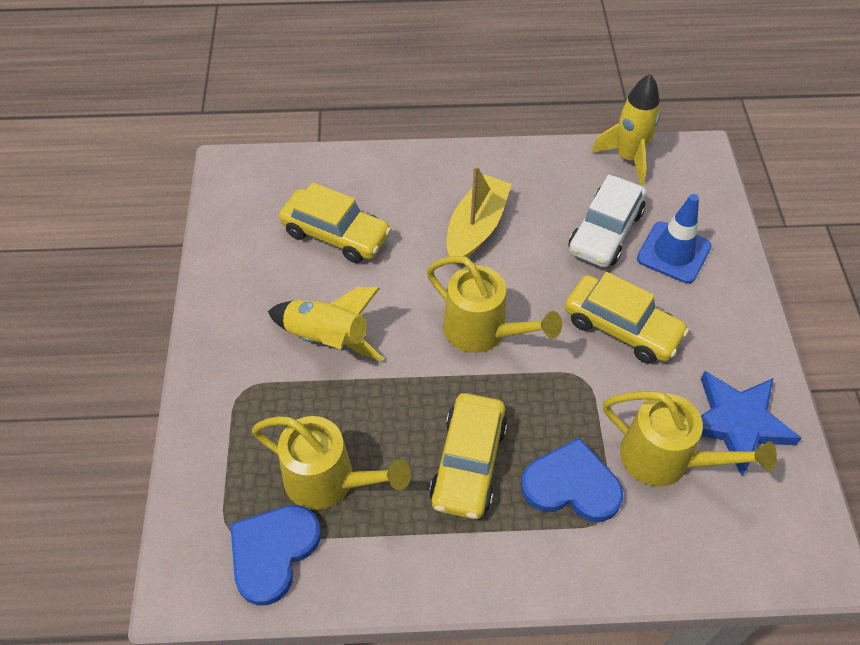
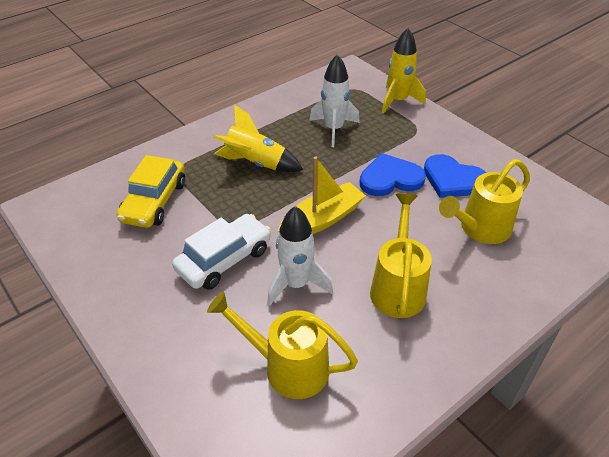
blue star: [701,371,802,476] = 1 -> none = 0
blue traffic cone: [637,194,712,284] = 1 -> none = 0
white rocket: none = 0 -> [267,206,333,307] [310,54,360,147] = 2
yellow car: [279,182,391,263] [429,393,507,519] [565,272,689,364] = 3 -> [116,155,185,228] = 1

